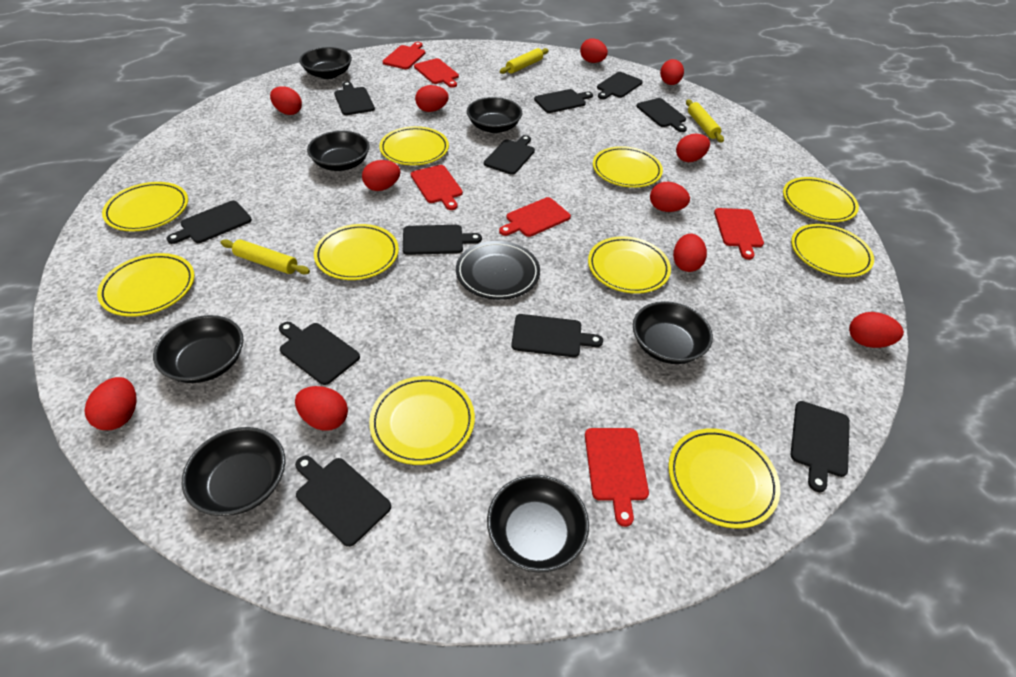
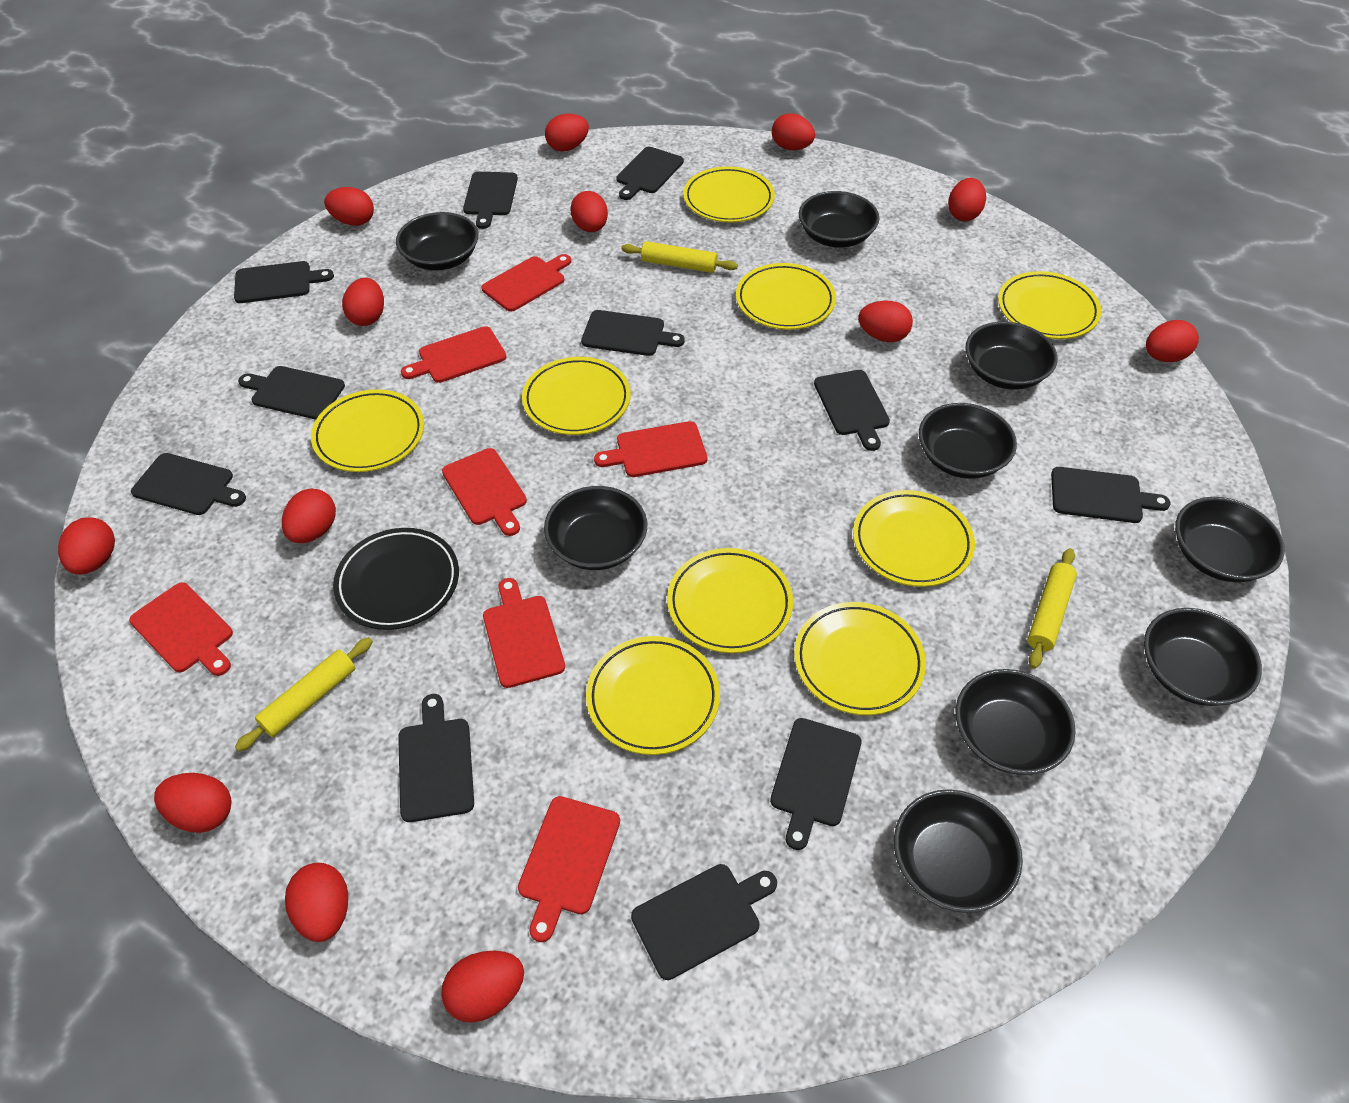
black bowl: [153,315,244,383] [181,427,285,516] [299,47,352,79] [307,131,370,171] [467,97,522,133] [487,475,589,573] [633,301,713,364] = 7 -> [396,212,479,270] [544,486,647,570] [799,191,880,248] [894,789,1023,913] [919,403,1017,479] [956,669,1076,775] [965,322,1058,390] [1144,608,1262,706] [1175,497,1285,582] = 9
red cutting board: [383,42,425,69] [411,165,463,210] [414,58,459,88] [499,197,571,237] [585,428,649,527] [714,208,764,260] = 6 -> [129,582,233,676] [401,326,506,383] [442,448,527,536] [481,254,571,312] [483,578,565,688] [518,796,620,942] [594,421,707,477] = 7
red egg: [85,377,137,430] [270,86,302,115] [295,386,348,431] [362,160,401,191] [415,85,449,112] [580,38,608,63] [650,182,690,212] [660,59,684,85] [673,234,707,272] [676,134,710,162] [849,312,904,348] = 11 -> [58,517,115,575] [154,773,232,833] [282,489,336,543] [285,863,348,942] [324,187,374,226] [342,278,384,326] [441,950,524,1023] [545,114,589,152] [570,191,608,232] [772,113,815,150] [858,301,913,342] [948,178,986,221] [1146,320,1199,362] = 13
yellow plate: [97,253,195,317] [102,182,188,232] [314,224,399,280] [369,376,475,465] [379,126,449,165] [588,236,671,294] [593,146,663,188] [668,428,780,529] [783,177,859,222] [791,224,874,277] = 10 -> [311,389,424,472] [522,357,631,435] [586,636,720,755] [667,548,793,653] [683,166,775,222] [736,263,836,330] [794,602,926,715] [853,490,975,587] [998,271,1101,339] = 9

